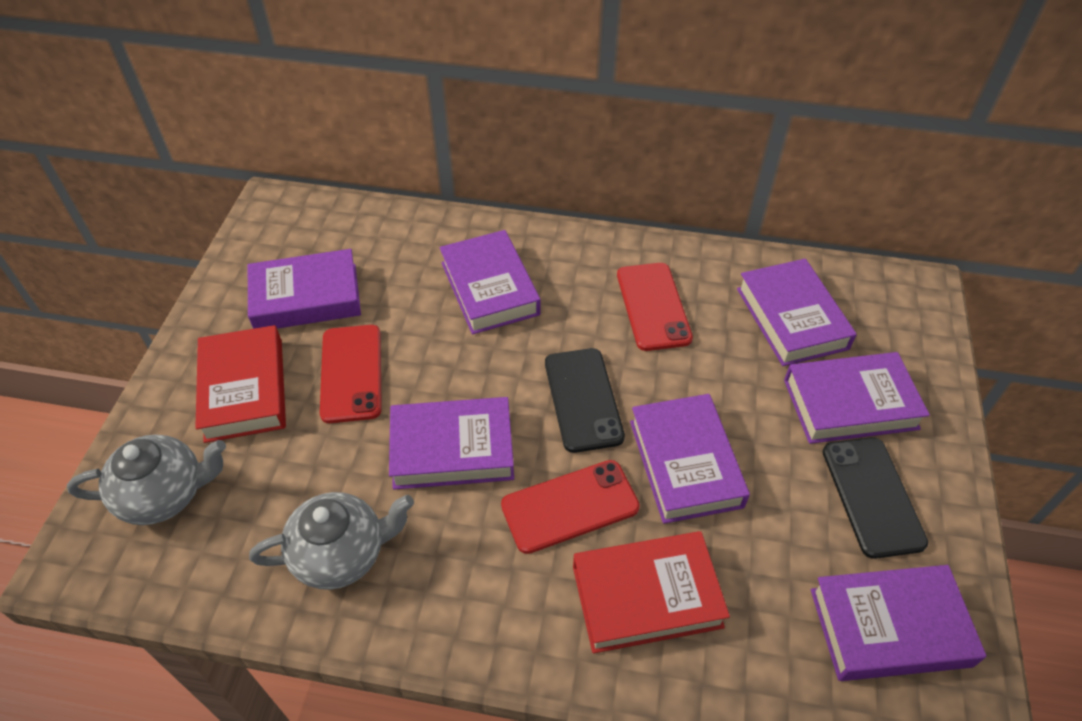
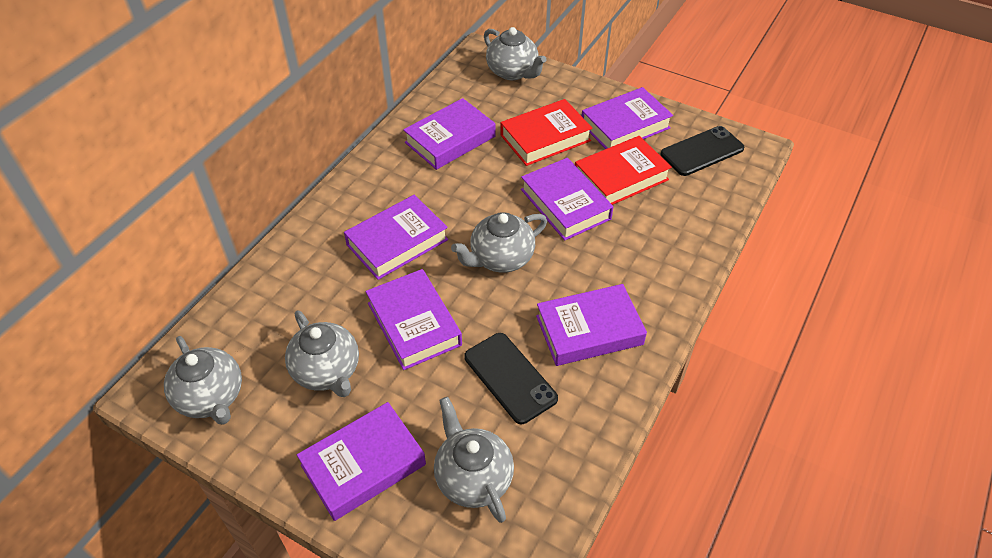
grey teapot: [67,435,226,525] [249,492,414,590] = 2 -> [164,336,242,425] [285,310,359,397] [434,397,514,523] [451,212,547,273] [484,27,547,80] = 5
red phone: [320,325,382,423] [501,460,640,554] [617,263,693,351] = 3 -> none = 0

